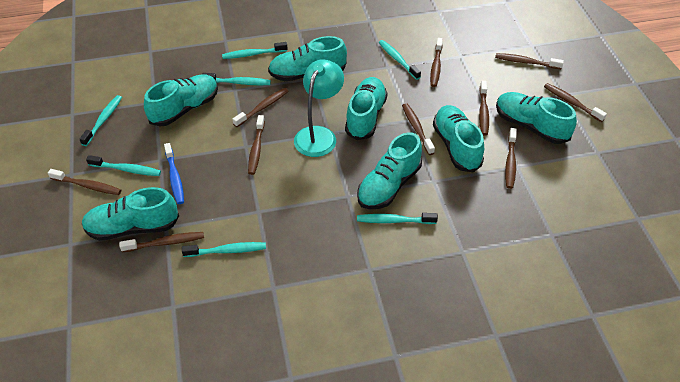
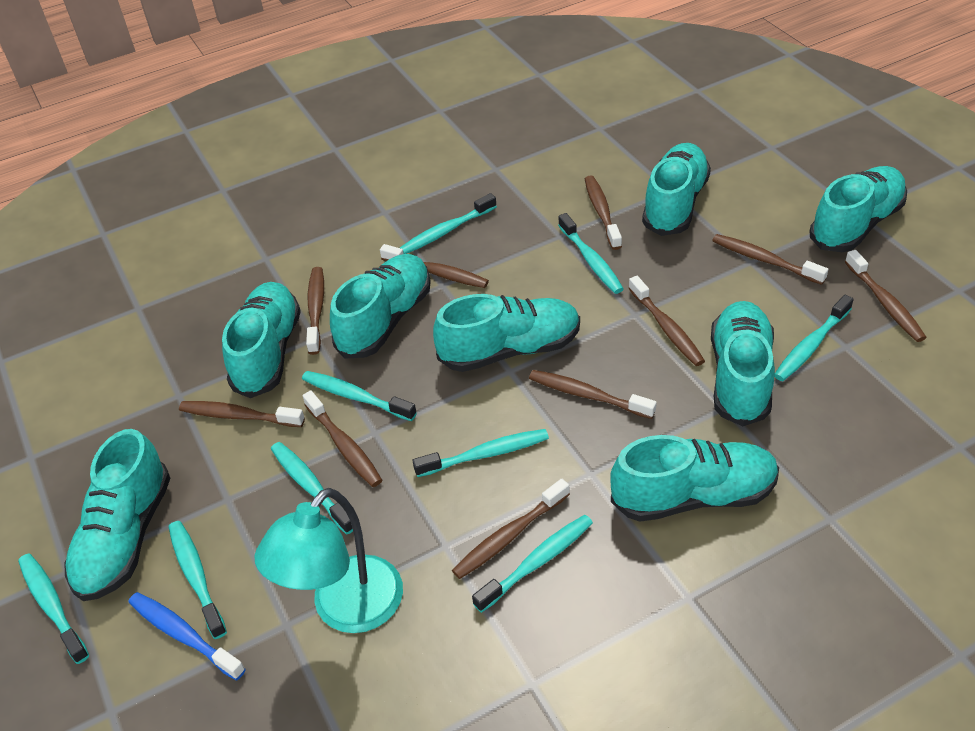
turquoise shoe: [82,187,179,241] [144,74,218,127] [268,36,347,81] [345,77,387,140] [357,132,422,209] [433,105,484,172] [496,92,577,144] = 7 -> [64,429,171,601] [222,282,301,398] [330,254,431,359] [433,294,580,372] [610,435,779,522] [642,143,711,236] [711,301,775,426] [809,166,907,252] = 8
turquoise toothbrush: [79,95,122,146] [86,155,161,176] [182,242,266,257] [203,73,271,85] [222,42,288,59] [357,213,438,224] [378,40,421,80] = 7 -> [18,553,89,664] [168,521,227,639] [271,442,353,534] [302,371,417,421] [400,193,497,254] [413,429,549,477] [472,515,593,613] [558,213,624,294] [774,295,854,381] = 9

